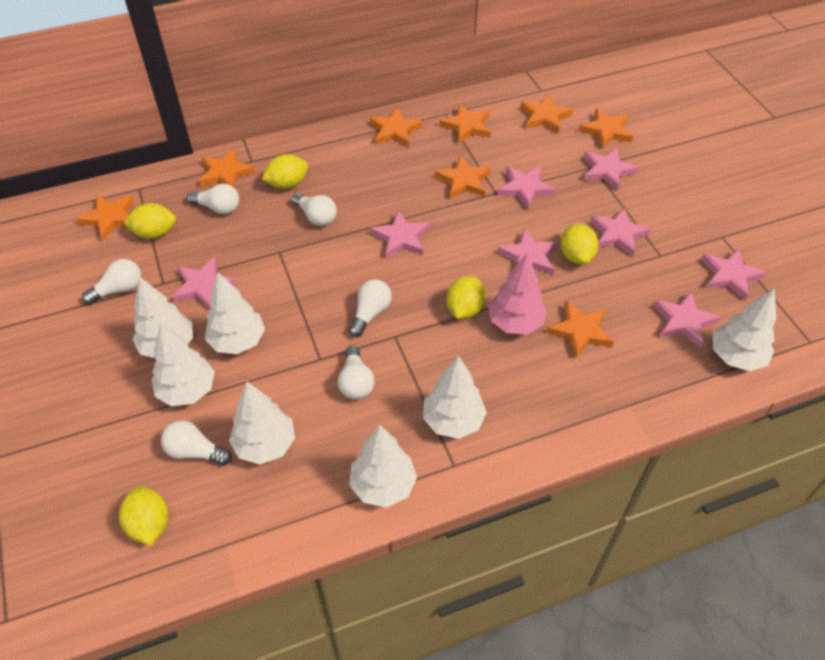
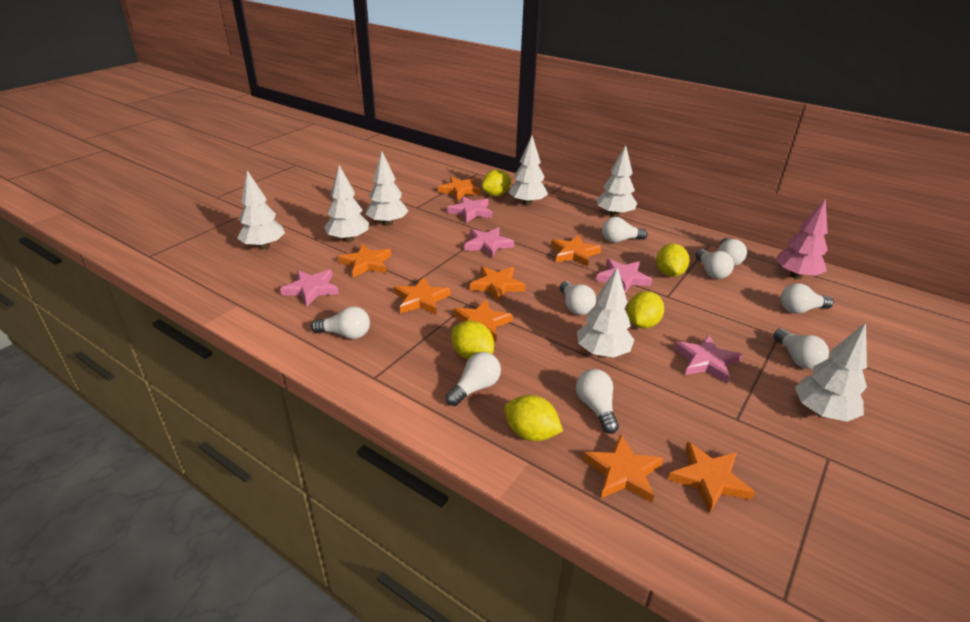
pink star: [172,257,237,310] [371,211,430,258] [497,229,558,275] [498,166,556,209] [584,148,639,191] [590,208,651,256] [653,292,721,348] [701,248,767,300] = 8 -> [280,270,339,306] [447,196,492,223] [464,227,514,258] [596,259,652,293] [674,335,742,383] = 5
white light bulb: [82,259,141,305] [161,420,232,466] [187,184,239,214] [292,193,337,226] [338,345,375,400] [349,279,392,337] = 6 -> [311,306,370,339] [446,352,501,406] [560,281,596,315] [576,369,619,434] [602,217,648,243] [695,249,734,279] [718,238,747,266] [773,329,829,369] [780,283,834,314] = 9

